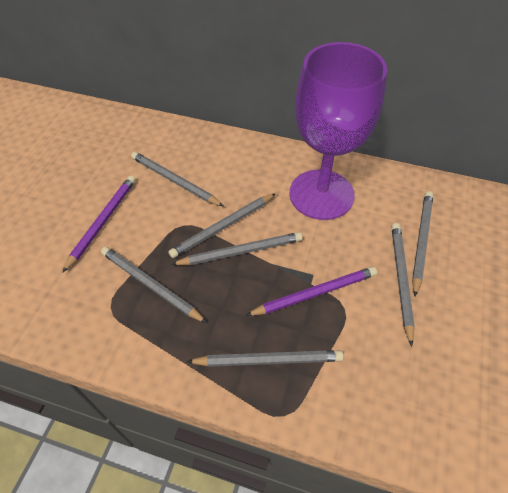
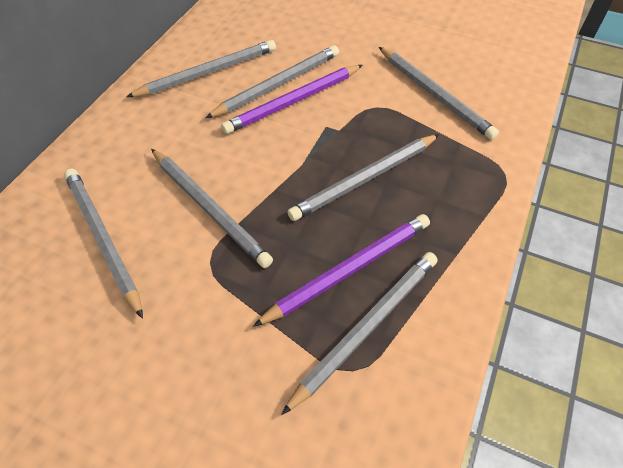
purple goblet: [290,42,387,220] = 1 -> none = 0

